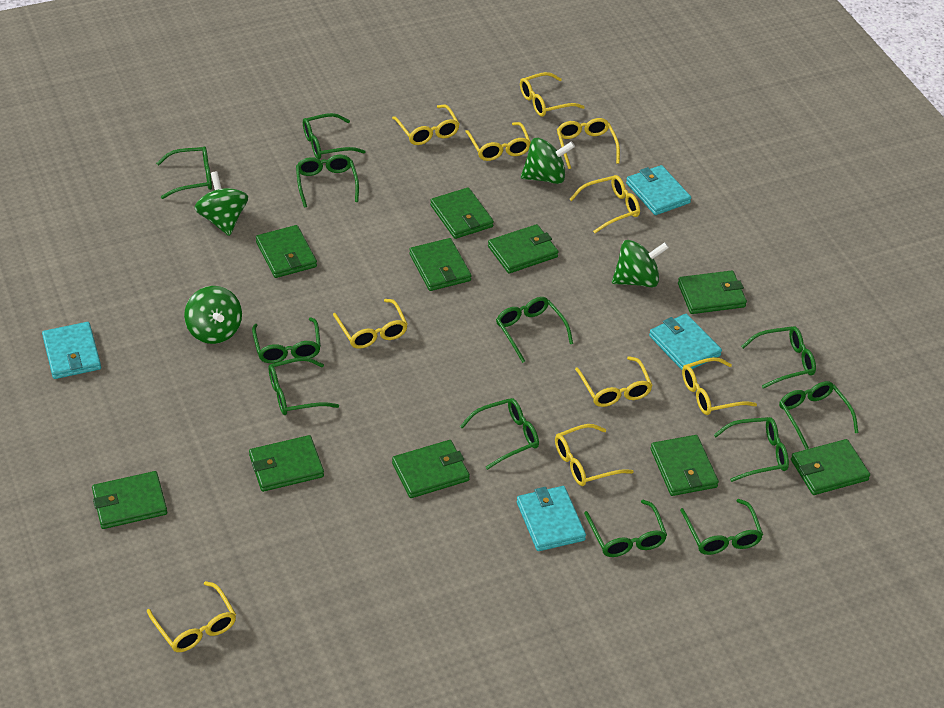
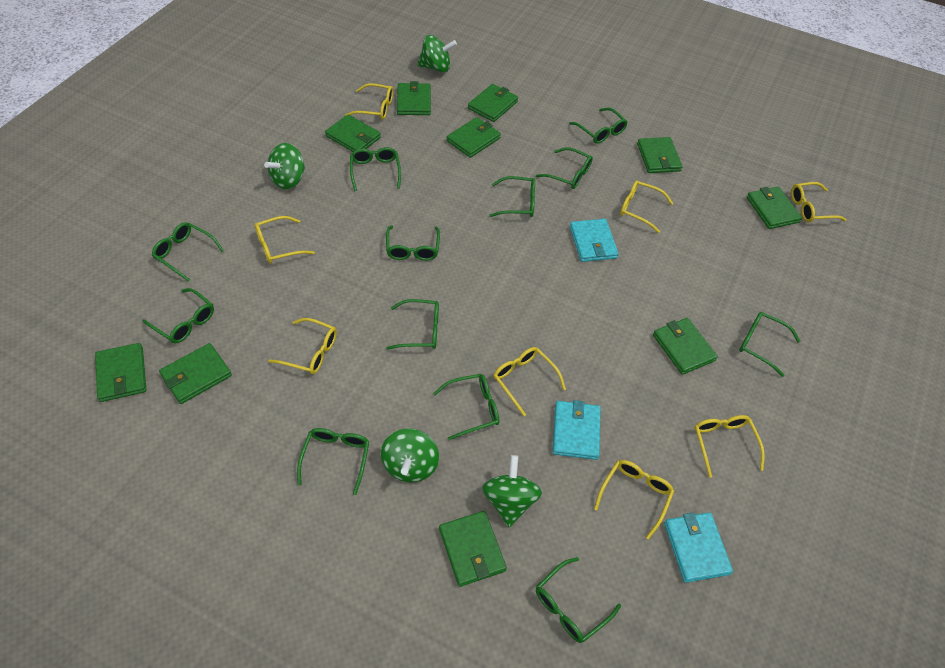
turquoise wallet: [42,322,101,379] [517,486,586,551] [626,165,691,215] [649,314,722,370] = 4 -> [553,400,601,460] [570,219,619,262] [664,512,733,583] = 3
yellow glasses: [147,581,236,652] [333,299,408,349] [392,105,460,145] [465,122,531,161] [520,72,585,117] [555,424,634,486] [557,118,620,169] [569,175,640,233] [575,356,653,407] [682,357,757,415] = 10 -> [255,216,315,264] [268,318,337,374] [345,83,393,120] [493,347,566,416] [594,460,674,540] [620,180,673,233] [694,415,765,478] [791,182,847,222] = 8

